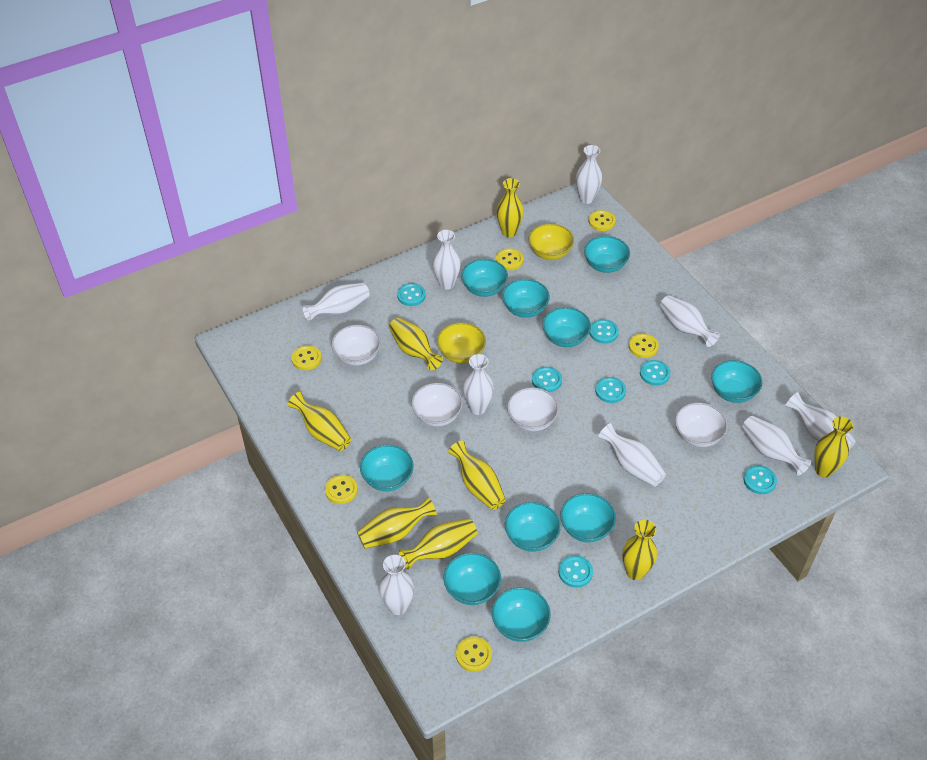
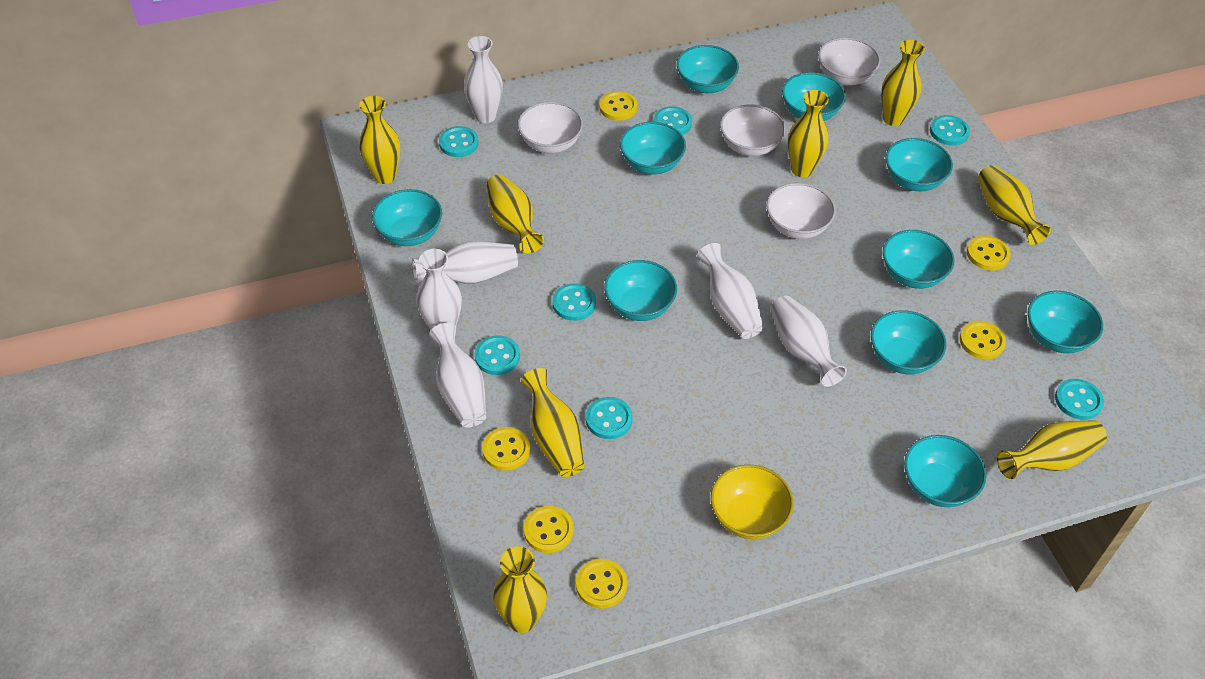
white vase: [302,283,370,322] [379,555,414,615] [432,230,461,290] [463,354,494,415] [576,145,602,204] [598,423,666,487] [660,295,720,347] [742,416,811,476] [785,392,856,450] = 9 -> [412,241,518,284] [416,249,462,330] [429,323,486,427] [464,36,503,123] [697,243,763,339] [771,296,847,387] = 6
yellow bowl: [437,323,486,363] [529,224,574,260] = 2 -> [711,464,794,539] = 1

